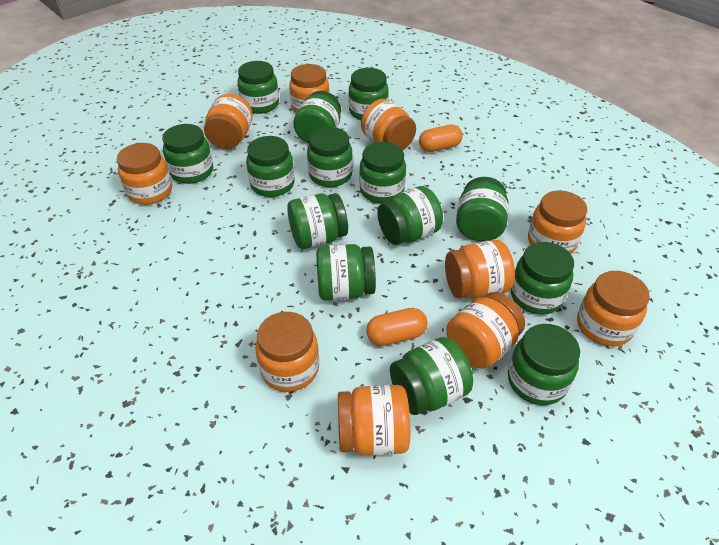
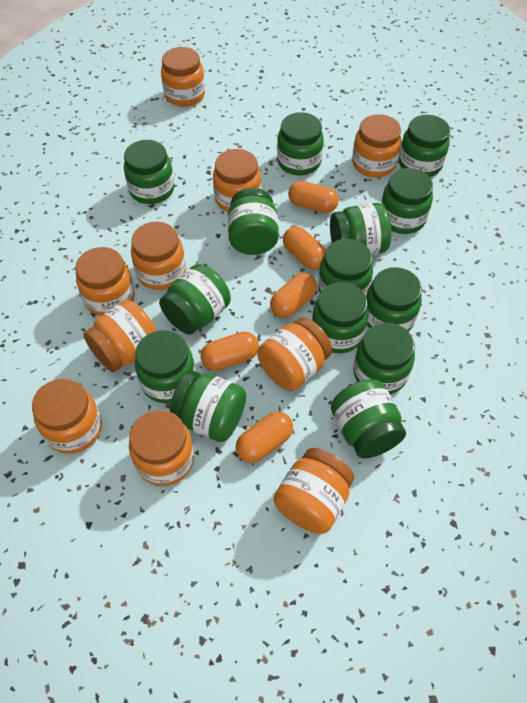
orange capsule: [366,308,428,346] [419,124,463,152] = 2 -> [200,332,259,371] [236,412,293,463] [270,273,317,318] [283,226,326,270] [288,181,339,213] = 5

